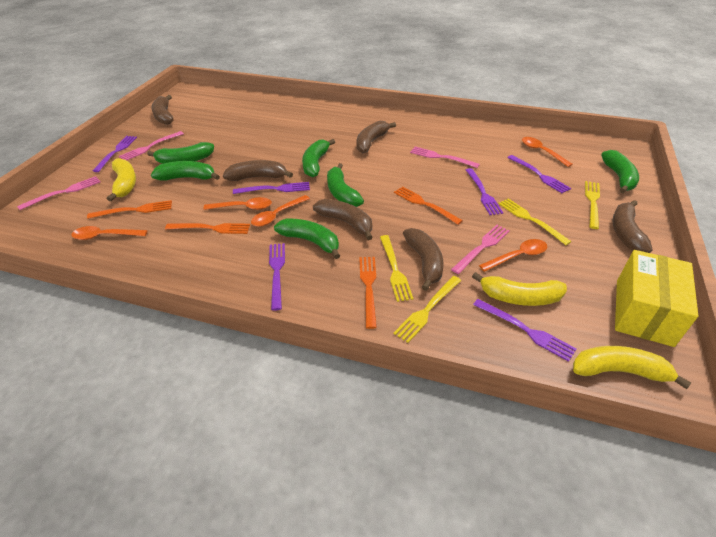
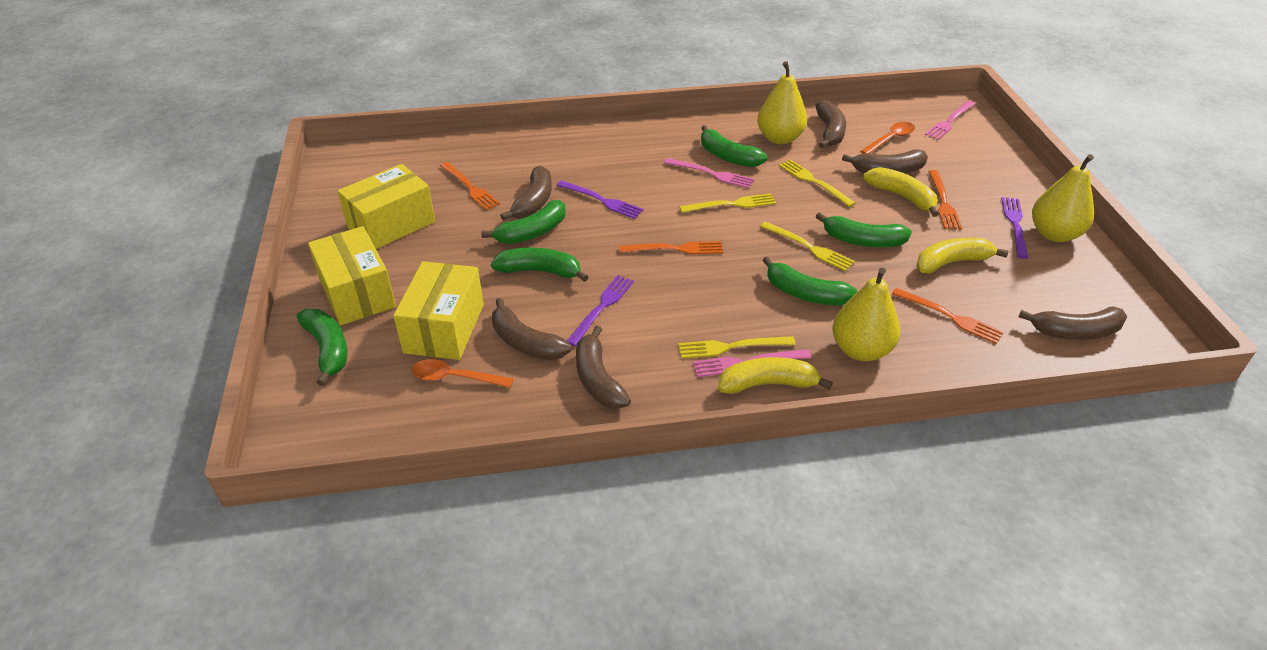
orange spoon: [71,226,148,240] [203,197,272,210] [251,195,310,227] [479,239,547,272] [522,137,573,167] = 5 -> [411,359,514,388] [860,122,915,154] = 2
pink fork: [17,176,100,210] [119,131,184,160] [410,147,480,168] [451,225,510,274] = 4 -> [664,158,754,188] [693,349,812,377] [925,101,975,140] = 3
purple fork: [93,136,137,172] [233,182,310,194] [269,243,285,311] [466,168,503,215] [473,299,577,362] [507,155,571,193] = 6 -> [556,180,644,219] [567,275,634,346] [1001,197,1028,259] = 3
yellow box: [615,250,698,347] = 1 -> [308,226,396,325] [337,164,435,249] [393,261,484,360] = 3
yellow pear: none = 0 -> [757,61,807,144] [832,267,900,361] [1032,154,1094,242] = 3

